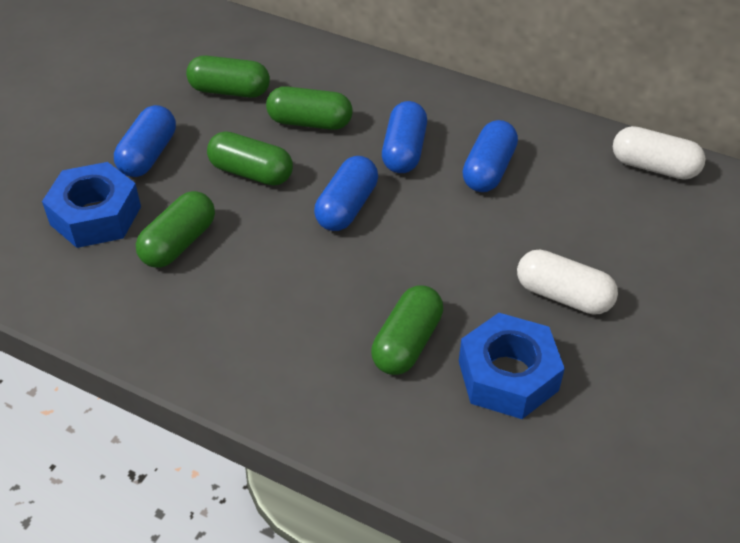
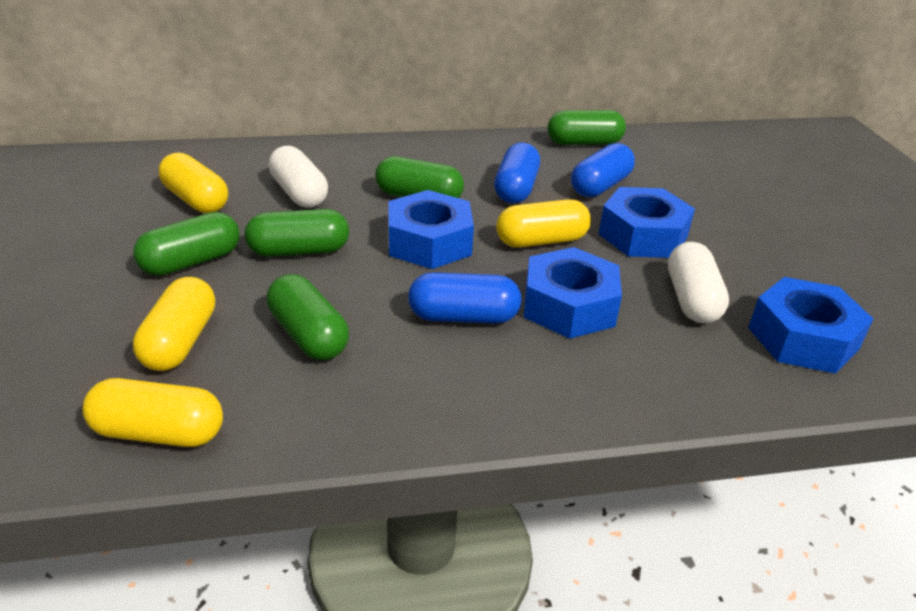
blue capsule: [114,105,176,177] [314,156,378,231] [382,101,427,173] [462,120,518,192] = 4 -> [408,272,522,324] [494,143,540,203] [571,143,635,197] = 3
blue nut: [42,162,141,248] [459,313,565,419] = 2 -> [388,190,474,269] [524,247,622,339] [599,187,695,258] [748,277,873,374] = 4
yellow capsule: none = 0 -> [83,378,223,447] [133,277,215,371] [159,152,228,213] [496,199,591,248] = 4

